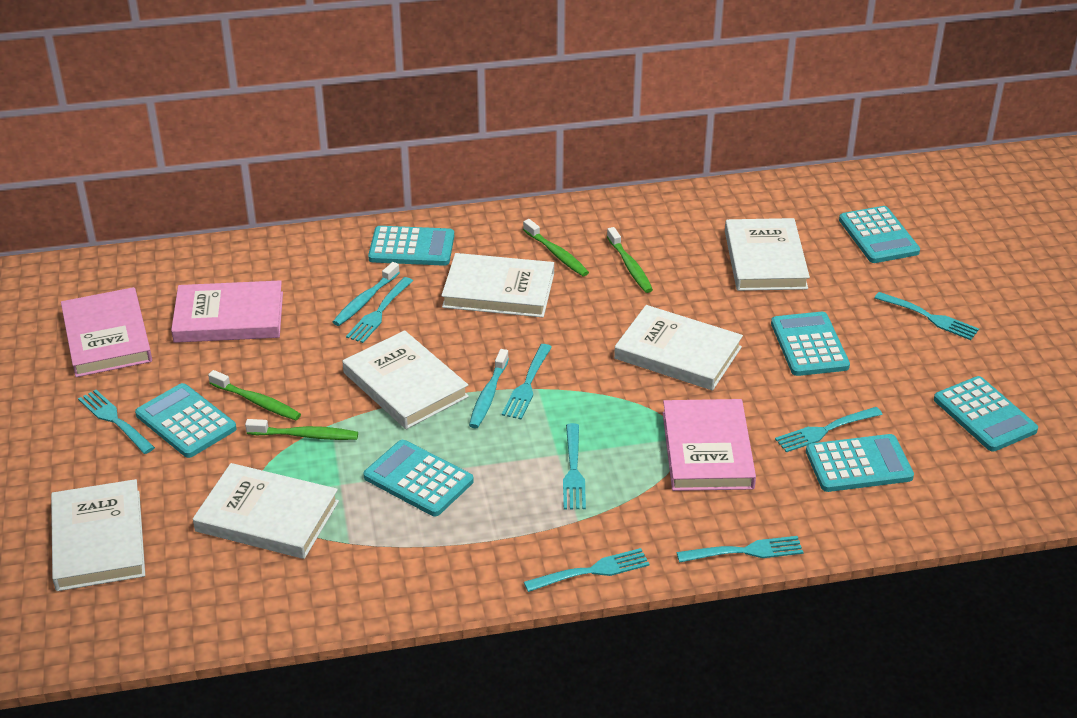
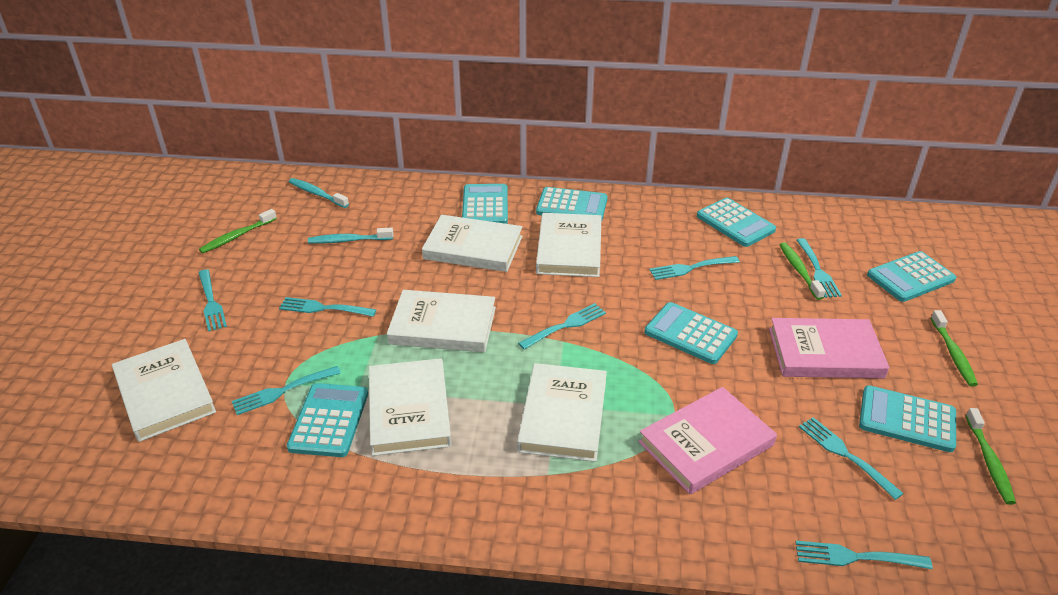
pink book: [61,287,152,377] [171,280,283,343] [663,399,756,491] = 3 -> [638,387,777,494] [769,318,889,378] = 2

